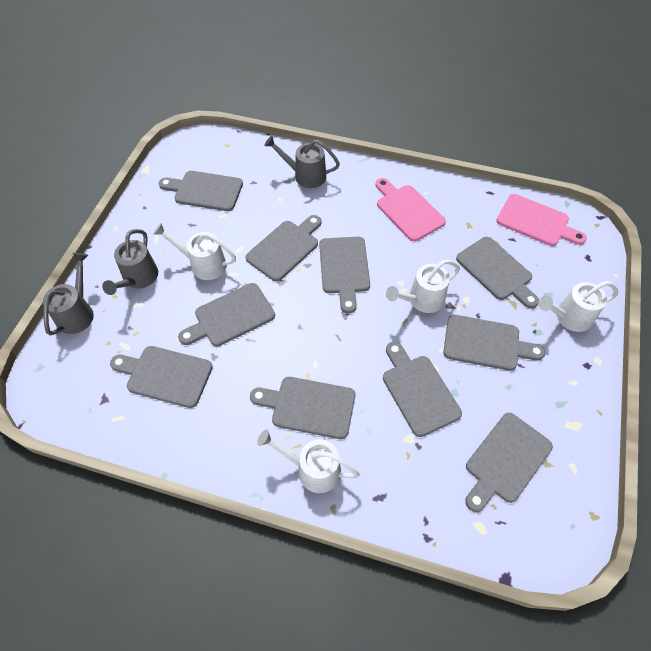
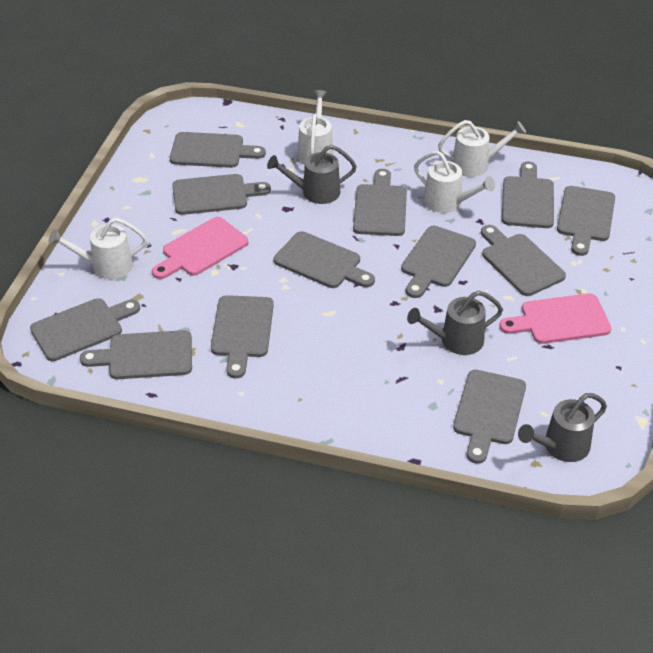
grey cutting board: [110,346,213,408] [159,171,243,211] [178,283,275,347] [246,215,321,282] [250,377,355,439] [319,237,370,314] [383,342,462,437] [443,315,545,371] [456,237,539,309] [465,413,553,512] = 10 -> [30,298,140,361] [80,330,192,379] [170,132,266,168] [172,174,271,215] [211,295,274,378] [274,231,375,288] [353,169,407,236] [401,226,476,298] [453,370,526,464] [481,225,566,296] [502,161,554,228] [557,186,615,256] = 12

